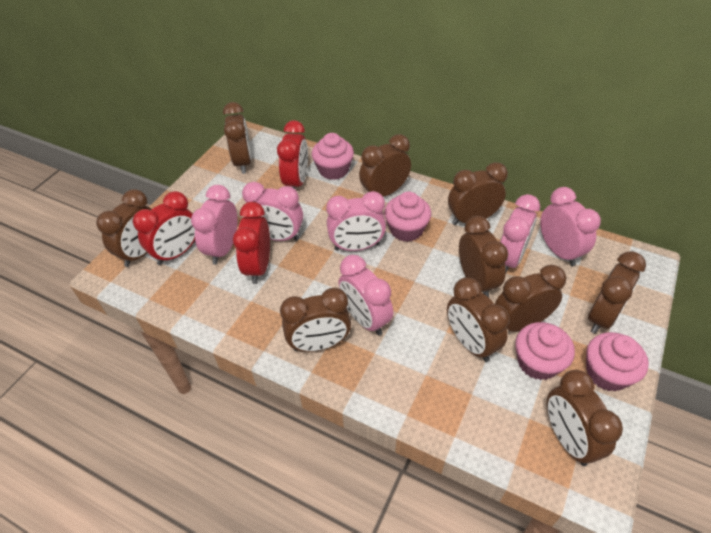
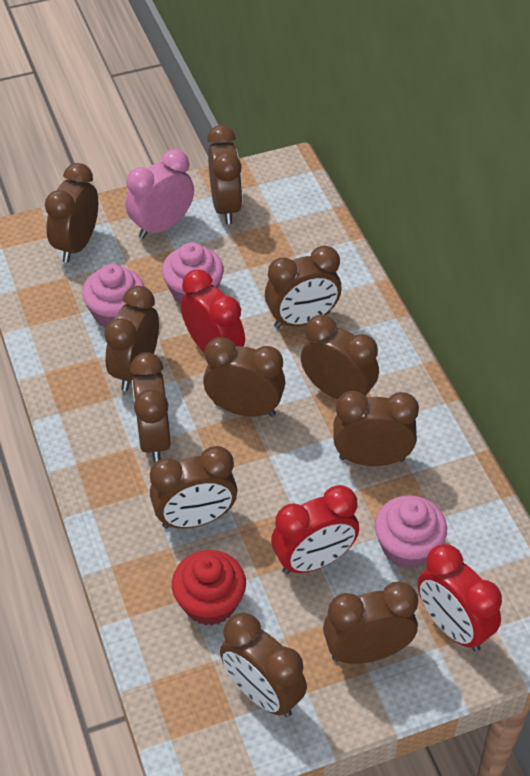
brown clock: [96,189,152,267] [223,102,252,174] [280,288,351,352] [359,134,411,197] [447,277,509,362] [448,162,508,225] [459,216,508,298] [495,265,566,332] [547,370,623,466] [588,251,646,334] = 10 -> [45,163,98,262] [104,286,159,391] [130,352,171,463] [150,446,237,528] [203,337,285,417] [207,125,242,224] [220,613,307,717] [265,246,342,329] [301,315,379,400] [323,582,418,664] [333,391,419,466] = 11
pink clock: [191,185,238,265] [242,182,303,241] [326,191,386,251] [339,255,393,336] [500,194,540,274] [540,187,601,266] = 6 -> [126,149,194,239] = 1
pink cupcake: [312,133,354,180] [384,192,431,242] [515,322,575,380] [586,332,649,391] = 4 -> [82,264,145,328] [162,242,224,304] [375,495,447,569] = 3
red cupcake: none = 0 -> [172,550,246,626] = 1

